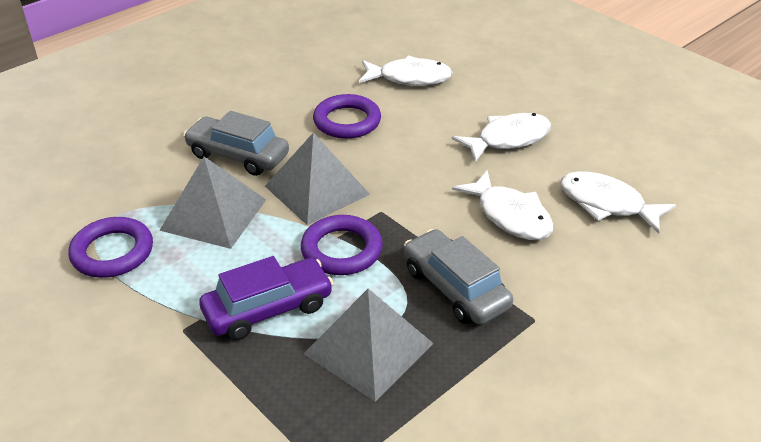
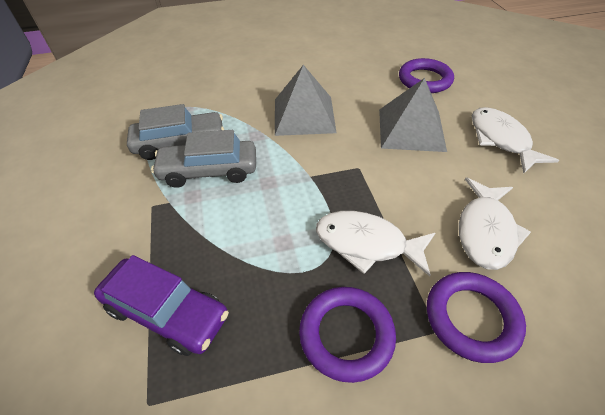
grey pyramid: [159,157,266,249] [265,132,370,225] [304,289,434,402] = 3 -> [275,65,337,136] [379,78,447,152] = 2
white fish: [359,55,453,86] [452,113,551,162] [452,170,554,240] [560,171,676,234] = 4 -> [316,211,435,277] [459,177,531,270] [472,107,559,174] = 3

